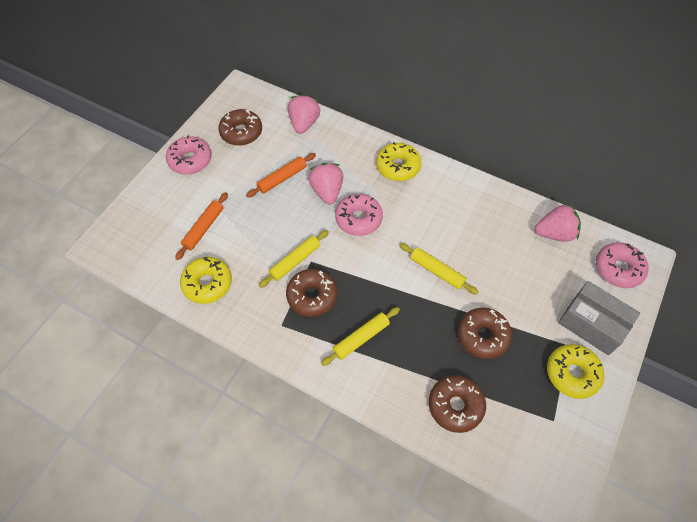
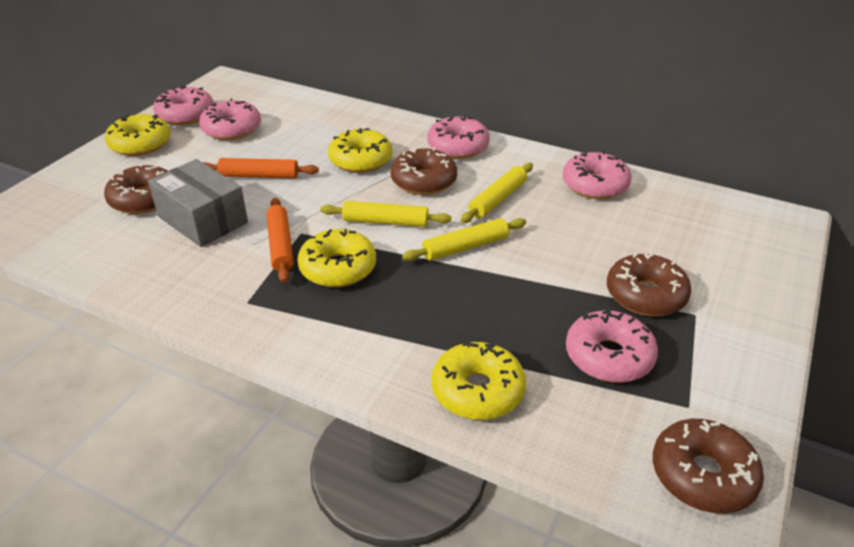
pink donut: [166,135,212,175] [335,194,383,236] [596,242,649,288] = 3 -> [153,86,214,125] [199,98,261,140] [427,116,490,159] [562,151,631,199] [566,308,658,383] = 5
pink strawberry: [288,94,320,134] [308,163,343,204] [535,204,581,242] = 3 -> none = 0
yellow donut: [180,257,232,304] [376,142,421,181] [547,344,604,399] = 3 -> [105,114,171,156] [297,229,376,288] [328,128,392,173] [432,341,526,420] = 4

